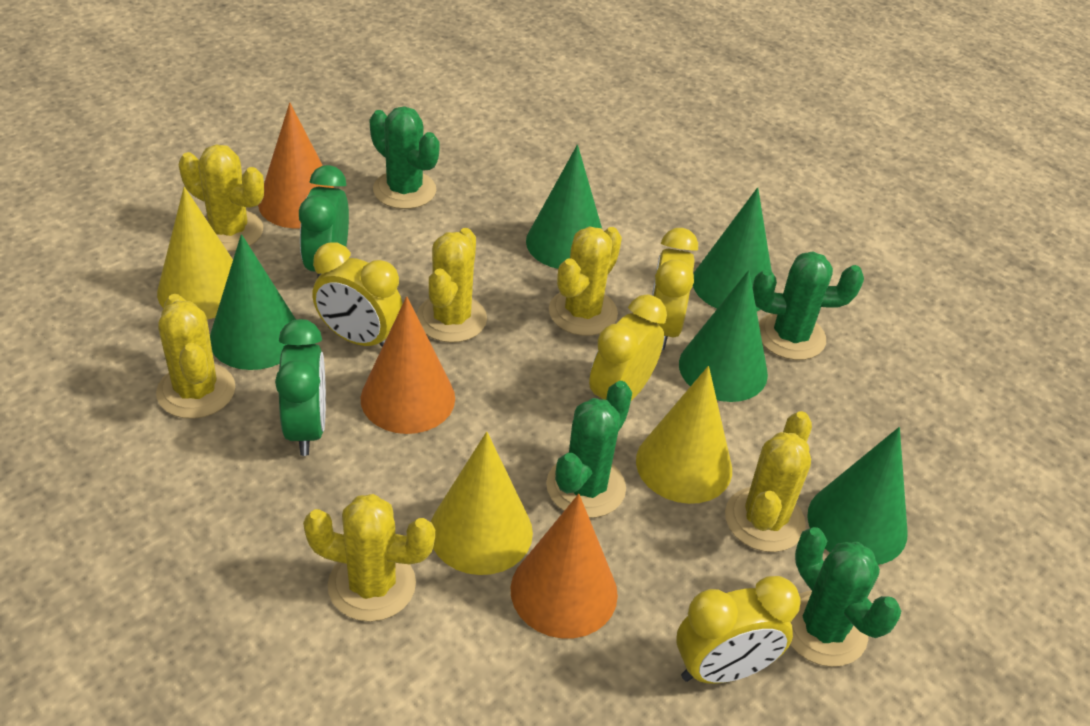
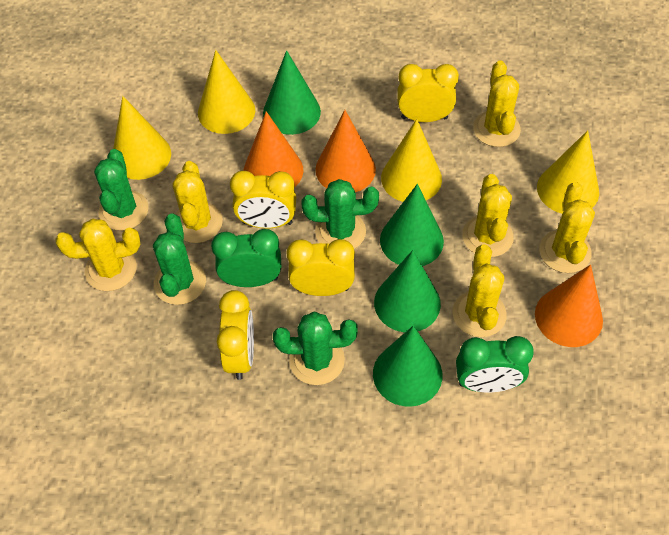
green cone: [210,234,296,370] [526,145,602,269] [679,270,768,402] [693,187,775,311] [807,427,908,565] = 5 -> [263,50,321,135] [373,326,442,407] [374,250,441,332] [380,184,444,266] = 4
yellow cone: [157,187,233,319] [431,432,533,575] [636,366,732,504] = 3 -> [113,96,171,180] [198,50,255,134] [381,119,442,202] [537,130,599,214] = 4

